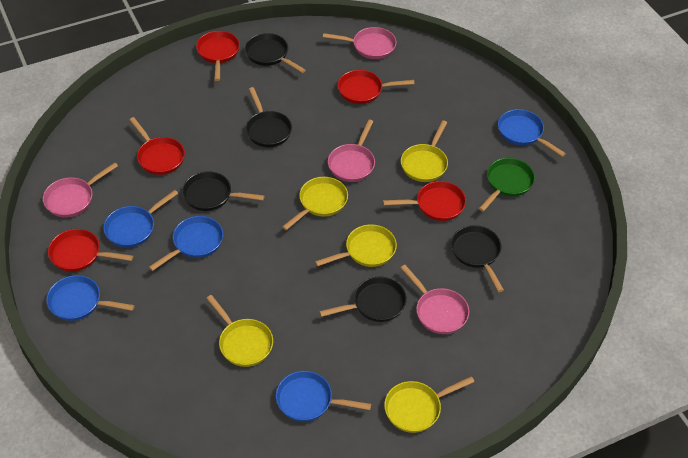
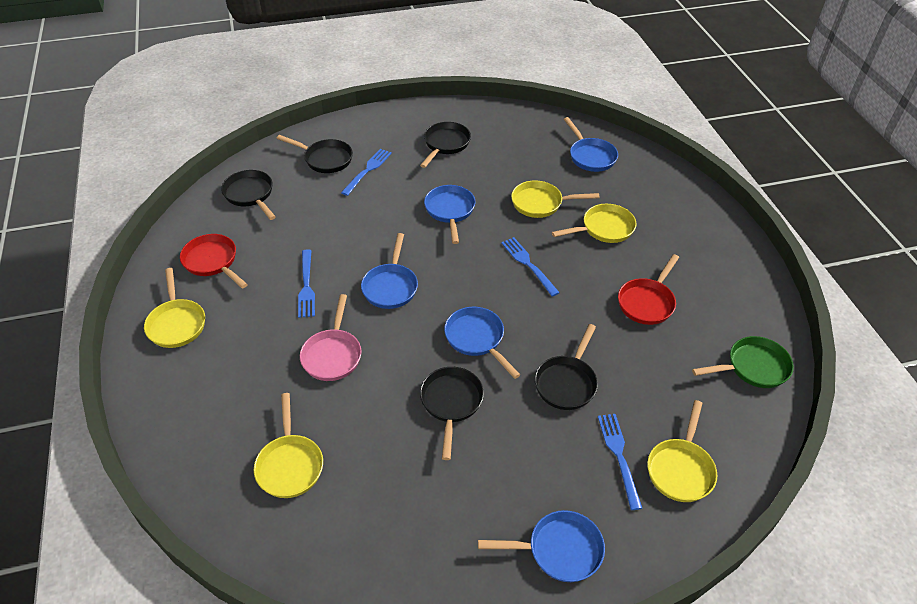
blue fork: none = 0 -> [298,249,315,318] [341,149,392,196] [501,237,560,297] [598,414,642,510] = 4
pink pan: [43,162,118,218] [323,27,396,59] [328,119,375,182] [401,265,469,334] = 4 -> [300,294,362,381] = 1
red pan: [48,229,133,272] [129,117,185,175] [196,31,240,81] [338,70,414,104] [383,181,466,221] = 5 -> [180,234,248,288] [618,254,679,325] = 2

